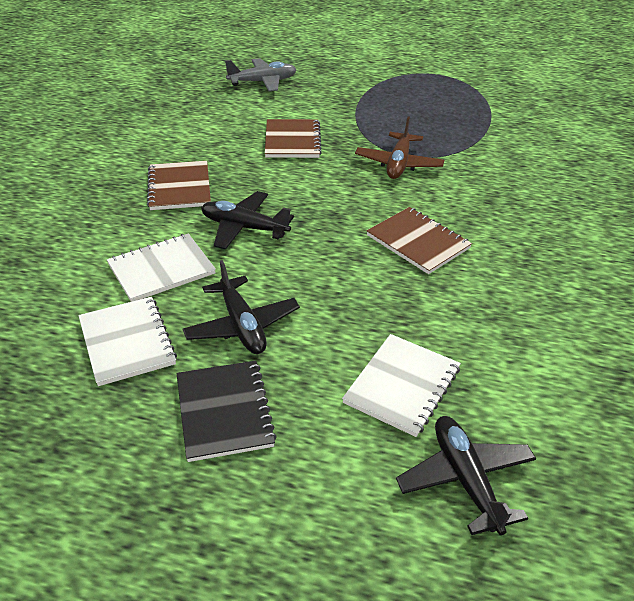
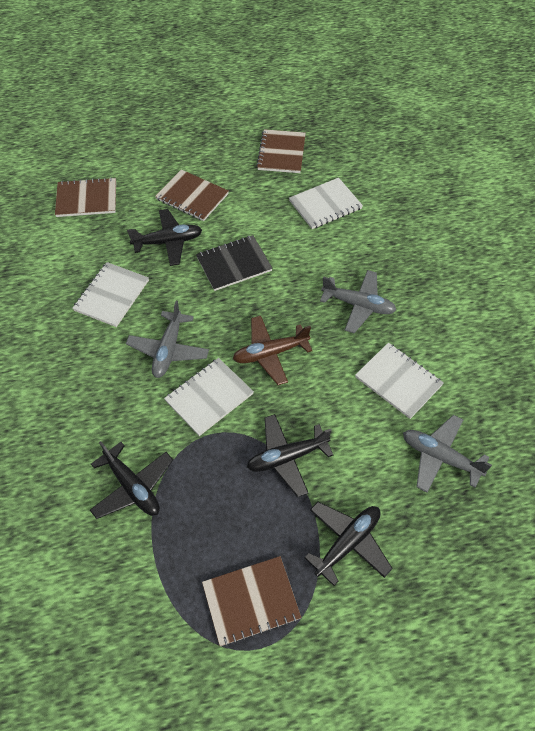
black plane: [182,260,300,354] [201,191,294,250] [396,416,536,535] = 3 -> [90,441,173,519] [127,209,202,266] [247,414,333,497] [304,502,393,586] = 4
brown notebook: [147,161,211,210] [265,119,322,158] [367,207,472,274] = 3 -> [55,177,116,217] [155,169,229,221] [202,556,301,647] [256,129,306,173] = 4
grey plane: [225,58,297,91] = 1 -> [126,301,209,378] [320,270,396,333] [403,415,492,492] = 3
white notebook: [78,297,177,386] [107,234,216,302] [342,334,461,437] = 3 -> [72,262,149,327] [164,358,254,436] [289,178,363,229] [355,343,444,419] = 4

